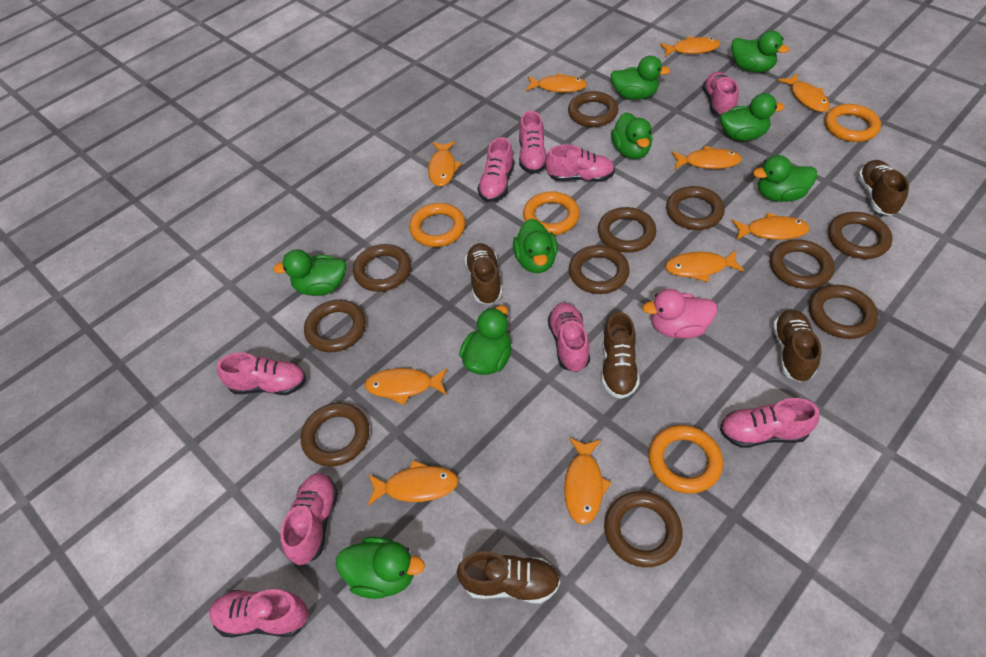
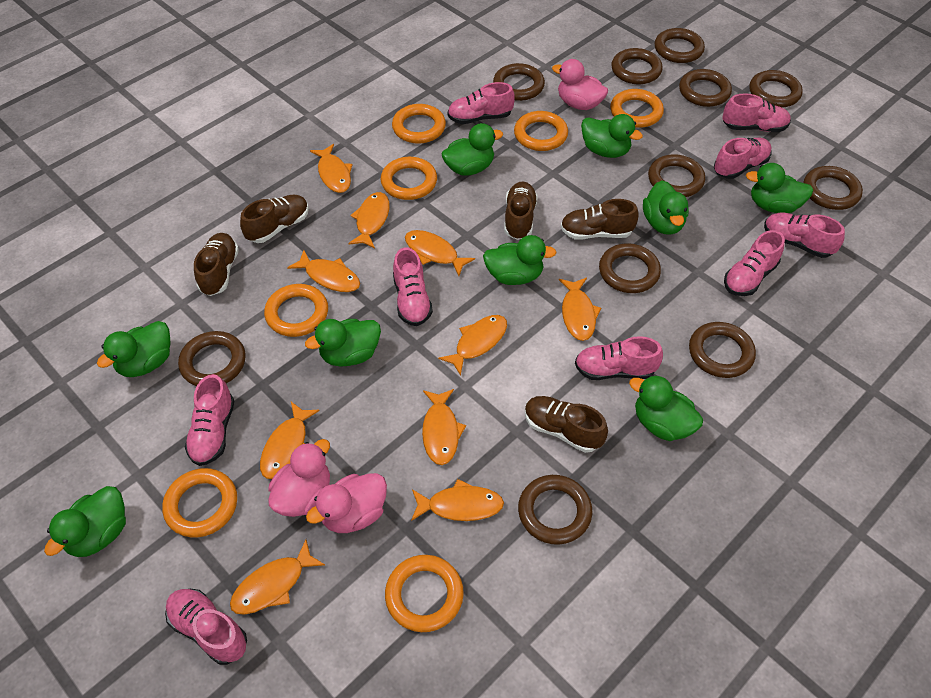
orange ring: [409,203,465,247] [523,191,580,235] [648,425,723,494] [825,104,881,142] = 4 -> [162,468,237,537] [264,284,328,337] [381,157,437,200] [385,555,464,632] [392,104,446,144] [514,111,568,151] [610,89,664,128] = 7
pink duck: [642,289,717,339] = 1 -> [268,439,330,517] [306,473,387,533] [552,59,608,110] = 3

